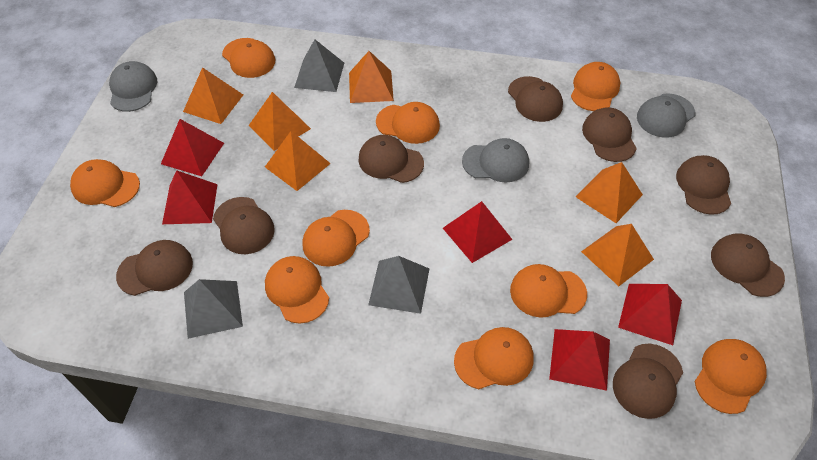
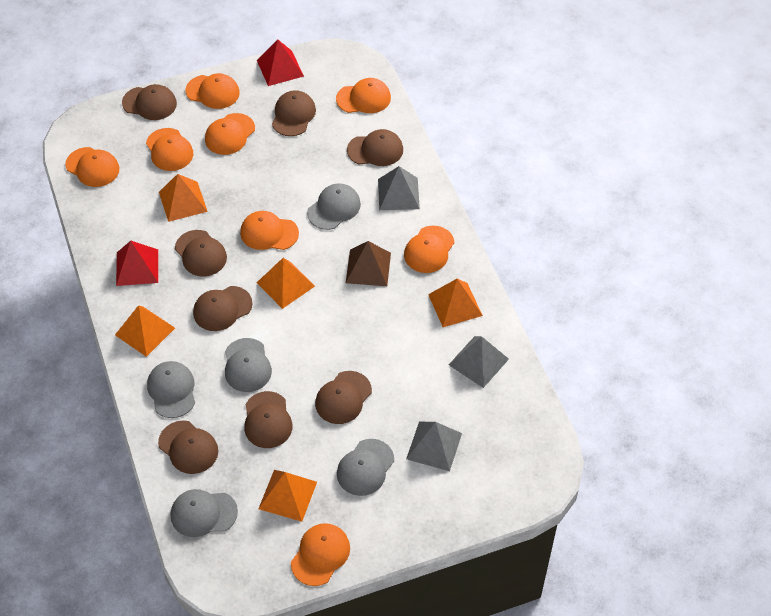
brown pyramid: none = 0 -> [346,241,391,286] = 1
grey cap: [109,61,157,112] [462,138,529,183] [637,93,695,138] = 3 -> [147,361,195,418] [171,489,238,537] [225,338,272,392] [307,183,361,230] [337,439,394,496] = 5
orange cap: [70,159,140,207] [222,38,275,78] [265,256,329,324] [302,210,370,267] [376,102,440,144] [454,327,533,389] [510,264,587,318] [571,62,621,111] [695,339,767,414] = 9 -> [65,147,119,187] [146,128,193,171] [186,73,240,109] [205,113,255,155] [240,211,299,250] [291,523,350,586] [336,78,391,113] [404,226,455,273] = 8
orange pyramid: [183,67,243,124] [249,92,311,151] [265,131,331,191] [349,51,394,103] [576,162,643,223] [581,224,654,286] = 6 -> [115,305,175,357] [159,174,208,222] [257,258,315,309] [259,470,317,522] [428,279,483,327] = 5
red pyramid: [161,119,224,176] [162,170,218,224] [443,201,513,263] [549,329,610,391] [618,284,682,345] = 5 -> [116,241,158,286] [257,39,304,86] = 2

